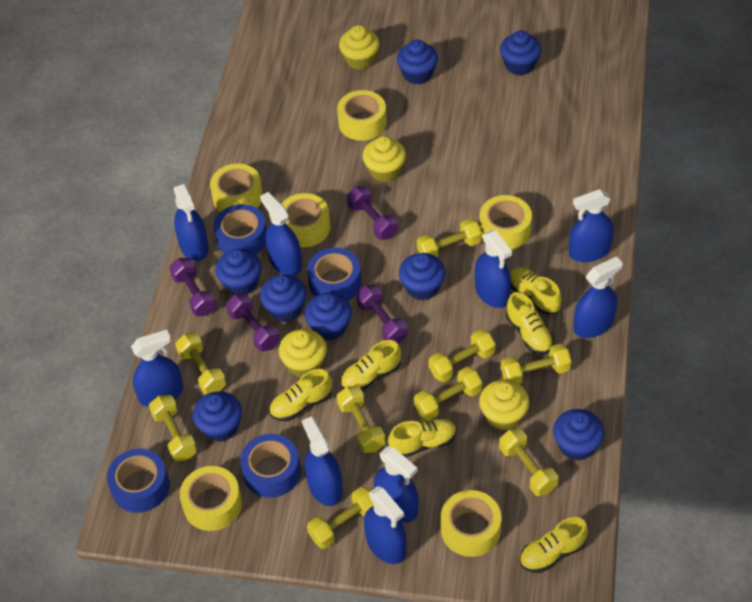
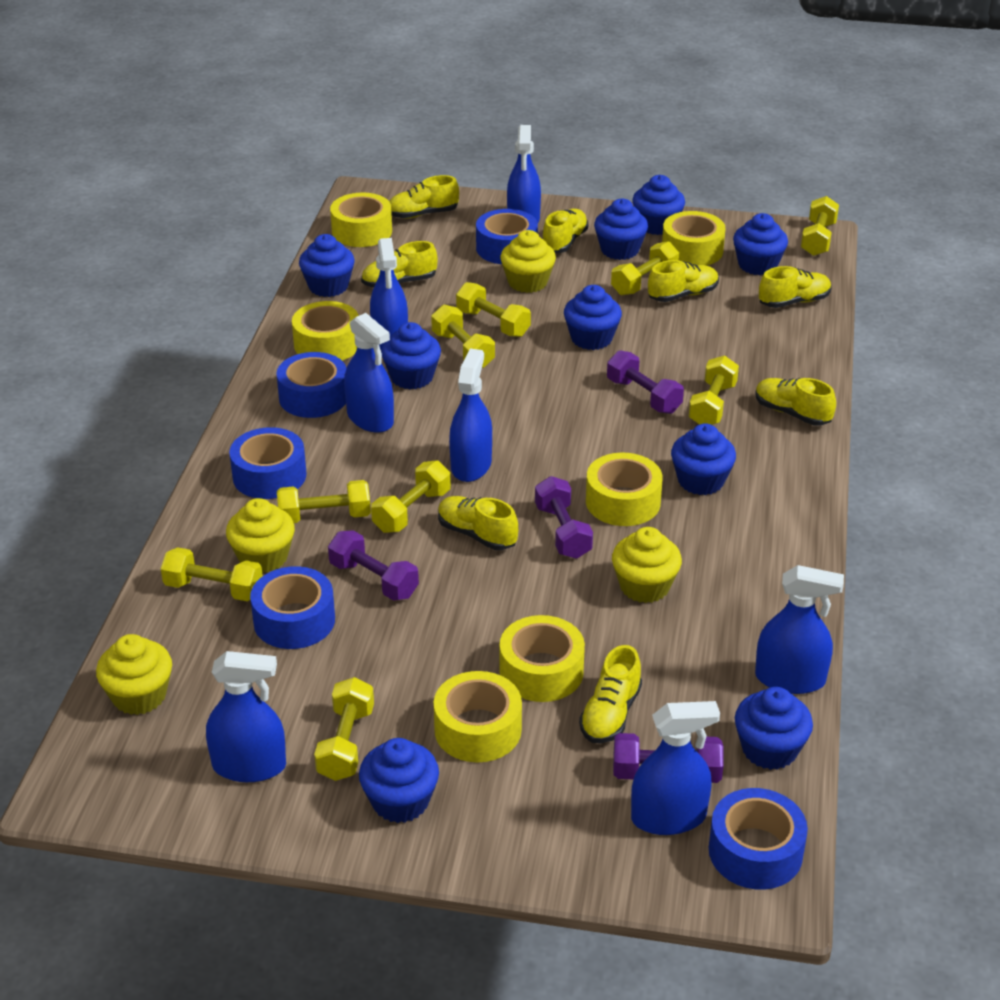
blue cupcake: [193,391,242,442] [216,249,262,294] [260,274,307,322] [304,293,352,341] [397,40,438,85] [399,253,445,300] [500,30,541,75] [553,409,604,461] = 8 -> [299,234,355,297] [359,738,439,823] [381,322,441,389] [564,285,622,350] [594,199,648,260] [632,175,685,235] [671,424,736,495] [733,213,788,275] [735,687,813,770] = 9
blue spray bottle: [131,330,183,407] [173,184,209,261] [260,192,302,276] [302,416,343,506] [364,486,407,564] [374,447,418,523] [475,230,512,308] [569,189,614,262] [573,256,623,338] = 9 -> [206,651,286,782] [344,313,394,433] [370,238,408,350] [449,349,492,482] [507,125,541,223] [631,701,720,835] [755,565,844,694] = 7
blue tape: [107,449,170,513] [214,204,267,254] [240,434,301,498] [307,248,362,301] = 4 -> [229,427,307,499] [250,566,335,649] [276,352,346,418] [476,209,538,264] [709,788,808,890] = 5
yellow shoe: [269,369,332,421] [340,340,401,391] [388,419,457,457] [506,292,553,354] [510,267,562,315] [520,517,588,573] = 6 -> [361,241,438,288] [389,175,459,218] [438,496,518,550] [543,209,588,253] [579,645,642,743] [648,260,719,302] [755,378,836,426] [759,266,832,308] = 8

